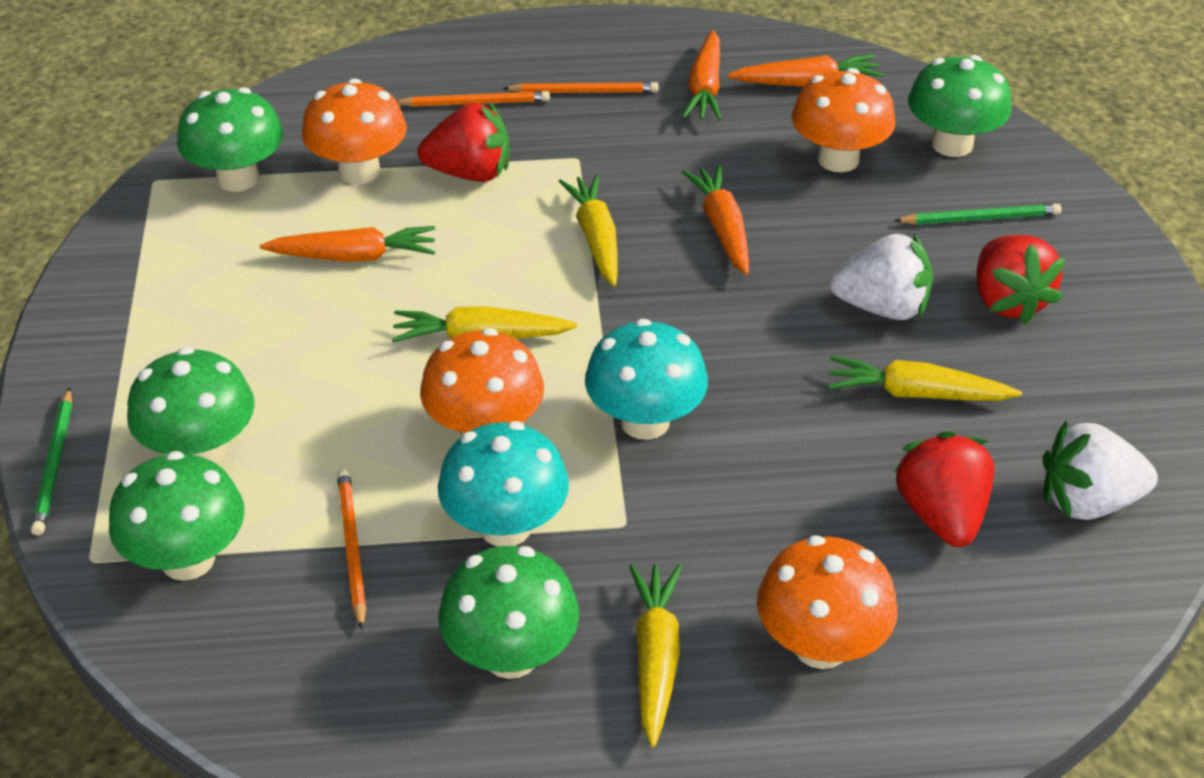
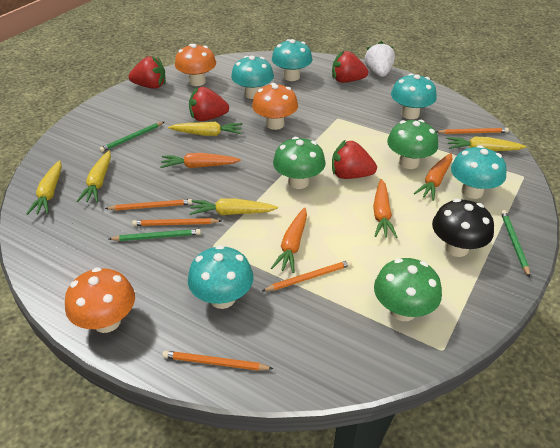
black mushroom: none = 0 -> [432,199,494,257] = 1
green mushroom: [109,451,244,581] [127,347,255,464] [177,87,283,192] [438,546,579,679] [908,55,1011,157] = 5 -> [273,137,326,189] [374,258,442,321] [387,120,438,169] = 3
green pencil: [31,387,72,535] [894,204,1062,225] = 2 -> [99,122,164,152] [109,229,201,241] [501,210,530,277] = 3
orange mushroom: [302,78,407,184] [420,328,544,436] [757,536,898,669] [792,68,896,172] = 4 -> [65,267,135,333] [175,44,216,86] [252,83,298,130] = 3
orange pencil: [337,469,366,630] [397,91,550,107] [503,82,658,93] = 3 -> [105,199,193,210] [132,218,221,226] [162,351,274,371] [262,260,352,291] [436,128,509,134] = 5
red strawberry: [418,103,510,182] [894,431,994,547] [976,235,1066,325] = 3 -> [129,56,166,89] [189,87,229,121] [332,51,368,83] [332,140,377,179] = 4
turquoise mushroom: [438,421,569,546] [585,319,708,440] = 2 -> [188,245,254,309] [231,56,274,99] [272,39,313,81] [391,73,437,119] [451,145,507,199] = 5
white strawberry: [829,234,933,320] [1043,421,1158,520] = 2 -> [365,41,395,77] = 1
yellow carrot: [392,306,577,342] [558,174,618,286] [629,564,682,747] [828,356,1022,401] = 4 -> [26,160,62,215] [77,151,111,202] [168,122,242,136] [189,198,278,215] [447,137,526,151] = 5

